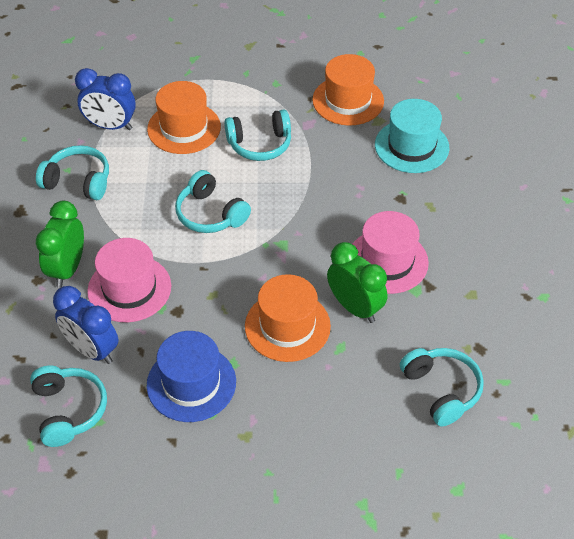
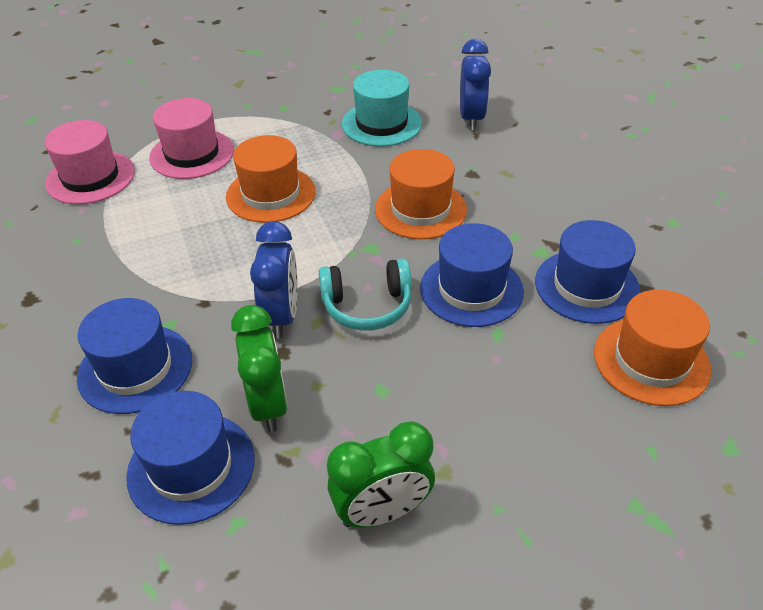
blue hat: [146,331,236,422] = 1 -> [77,298,192,414] [126,391,255,525] [420,223,524,327] [535,220,641,324] = 4
turquoise headphones: [30,365,107,447] [36,145,109,200] [175,170,251,233] [224,109,291,161] [400,348,484,426] = 5 -> [319,258,412,331] = 1

